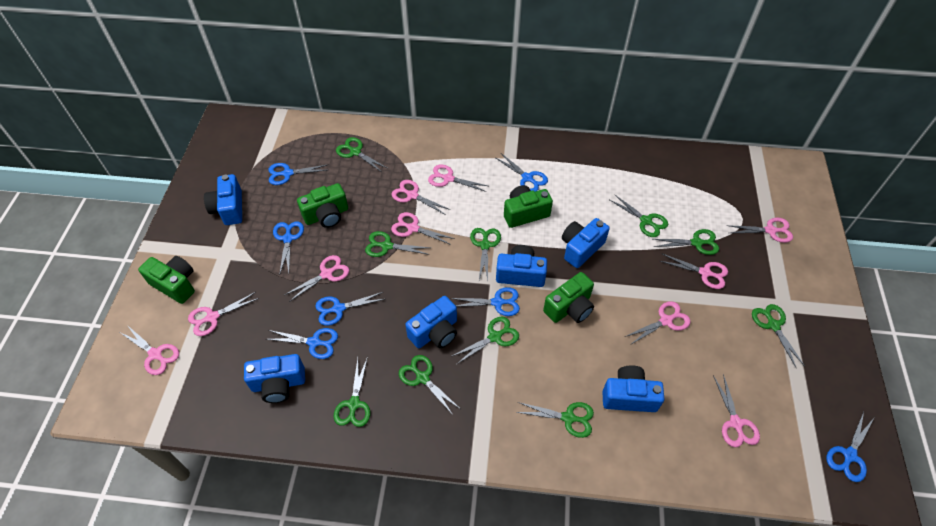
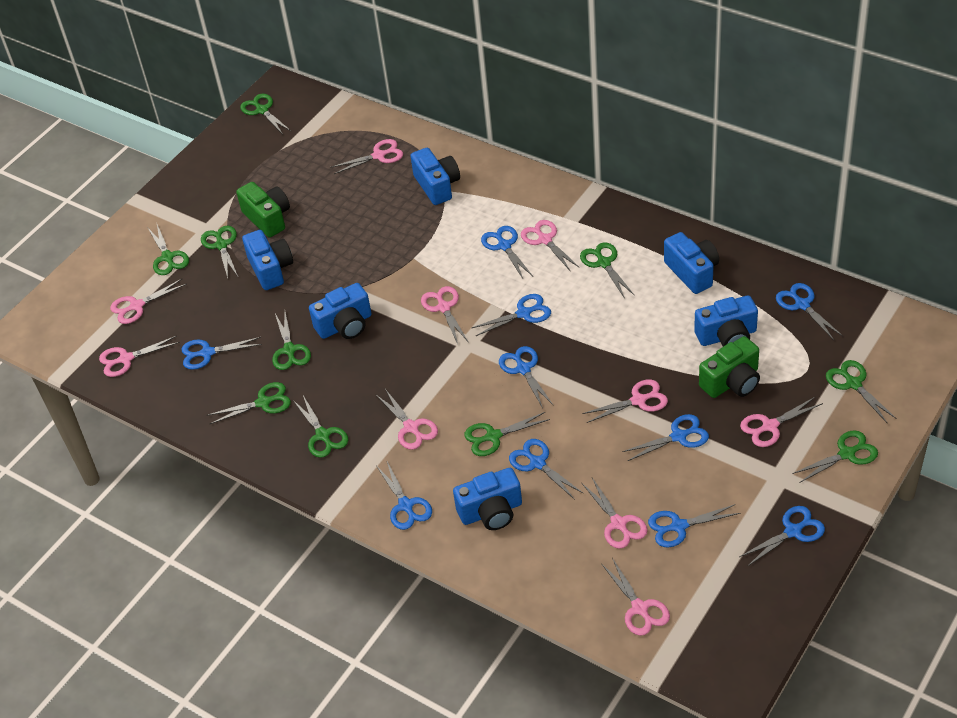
blue scissors: [267,328,338,359] [268,163,329,185] [273,221,304,275] [315,292,384,326] [450,287,520,316] [496,153,548,191] [826,411,875,482] = 7 -> [181,337,262,370] [377,462,432,530] [472,294,551,336] [481,226,533,279] [499,346,554,408] [509,439,584,500] [622,414,709,461] [648,504,740,547] [739,506,825,566] [776,283,843,340] = 10
green camera: [138,256,195,304] [297,183,348,228] [504,185,553,228] [543,272,594,323] = 4 -> [236,182,290,238] [699,336,760,398] = 2

